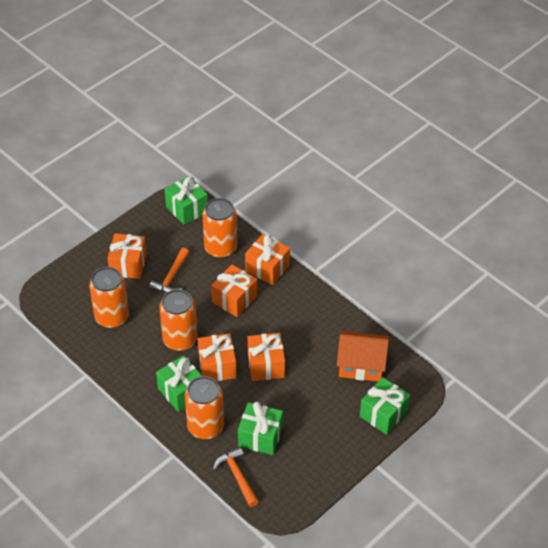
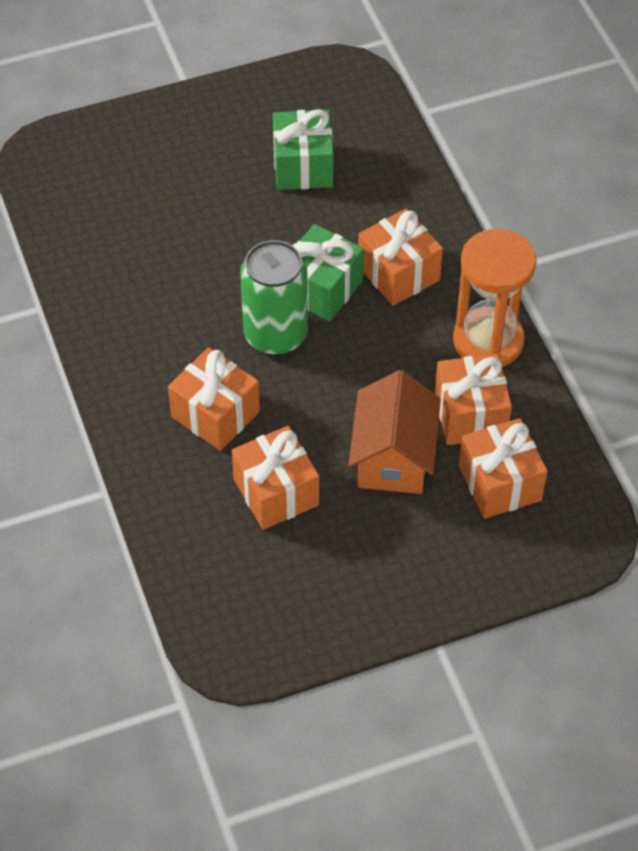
green can: none = 0 -> [240,240,308,355] = 1
green gift: [156,355,202,412] [165,176,208,225] [238,402,283,455] [360,377,410,435] = 4 -> [273,109,334,190] [292,224,364,322] = 2
orange can: [89,267,129,328] [159,289,197,351] [185,376,224,439] [202,198,237,258] = 4 -> none = 0
orange hammer: [149,248,190,293] [213,447,259,507] = 2 -> none = 0
orange hourglass: none = 0 -> [453,229,537,367] = 1

